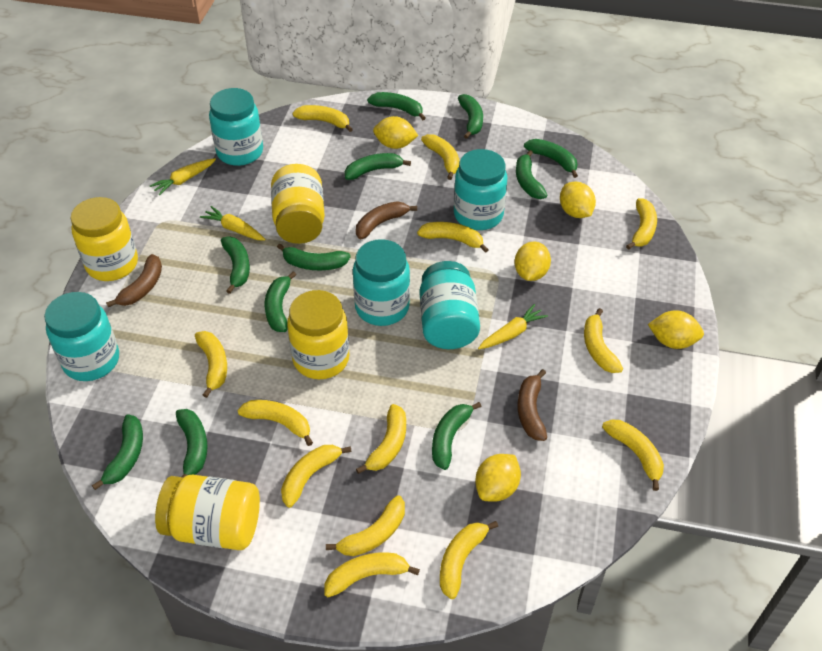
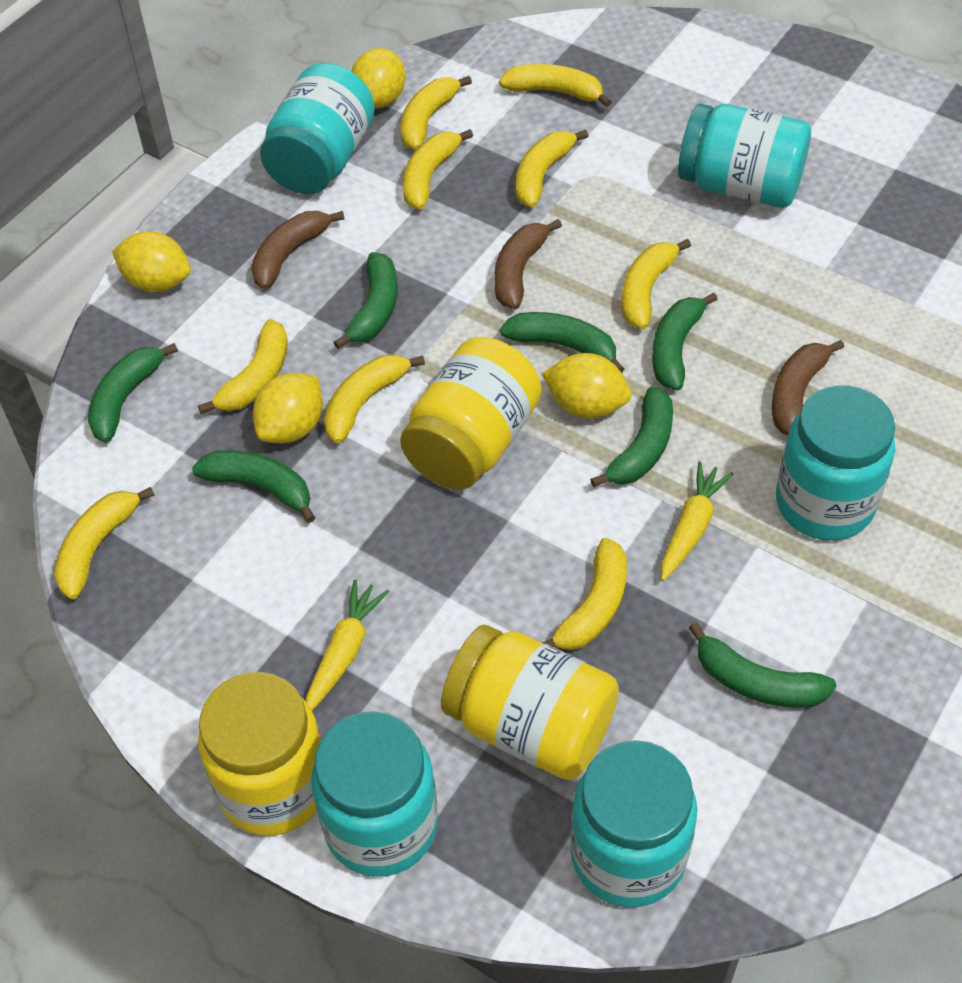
green banana: [92,414,143,490] [176,409,208,478] [221,237,250,294] [265,271,296,332] [277,244,351,270] [345,153,411,180] [367,92,426,120] [432,402,482,470] [458,94,483,139] [516,150,548,199] [524,139,578,178] = 11 -> [88,343,178,443] [192,450,315,523] [333,252,397,349] [500,312,624,373] [590,386,673,487] [652,292,718,391] [689,622,836,708] = 7
yellow banana: [195,331,227,398] [238,400,313,446] [281,445,352,508] [293,105,353,132] [324,552,420,597] [326,495,405,556] [356,404,406,474] [417,222,489,253] [421,134,460,180] [440,521,498,599] [584,308,623,373] [602,419,664,491] [626,198,657,250] = 13 -> [54,487,155,599] [198,319,288,414] [324,354,425,444] [401,76,472,150] [403,129,473,210] [499,64,612,107] [516,129,588,208] [542,538,627,650] [622,239,691,329] = 9
yellow carrot: [150,158,216,195] [200,206,266,241] [478,304,548,349] = 3 -> [306,579,390,710] [661,461,734,581] = 2
yellow jar: [70,197,138,281] [155,474,260,550] [271,164,325,244] [287,290,350,379] = 4 -> [198,672,322,836] [400,337,542,490] [441,625,619,780] = 3
yellow lemon: [373,116,418,149] [475,454,521,502] [515,241,551,281] [560,182,596,218] [648,310,704,349] = 5 -> [112,231,191,292] [253,373,323,443] [351,48,406,108] [542,353,631,418] = 4

